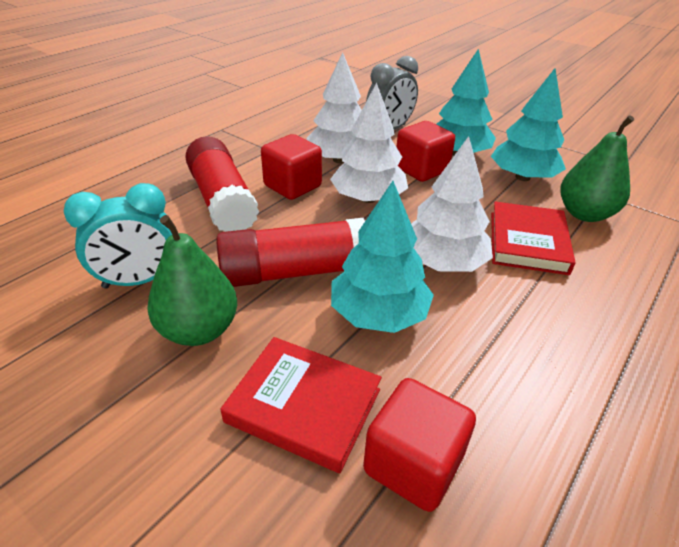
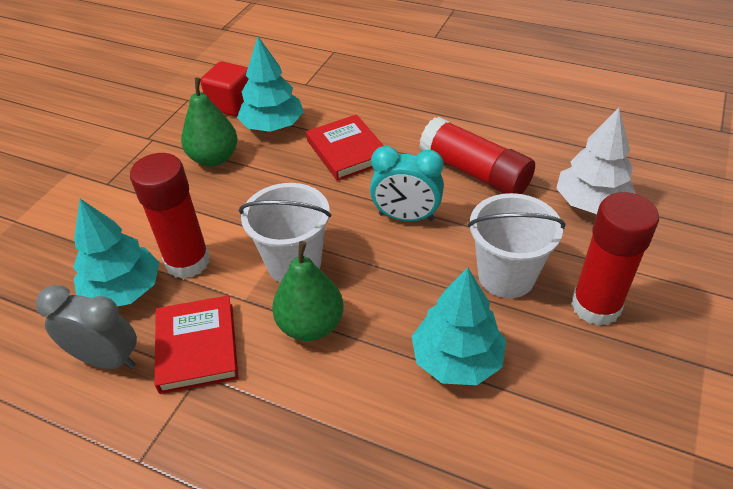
red cube: [261,134,322,200] [363,378,476,512] [396,121,455,182] = 3 -> [201,61,249,116] = 1
red glue stick: [185,136,259,232] [216,218,366,287] = 2 -> [130,153,210,279] [419,117,535,194] [571,192,659,326] = 3
white bucket: none = 0 -> [239,183,331,283] [468,193,566,298] = 2
white tree: [307,52,362,163] [330,83,408,203] [411,136,493,272] = 3 -> [556,108,636,214] = 1

